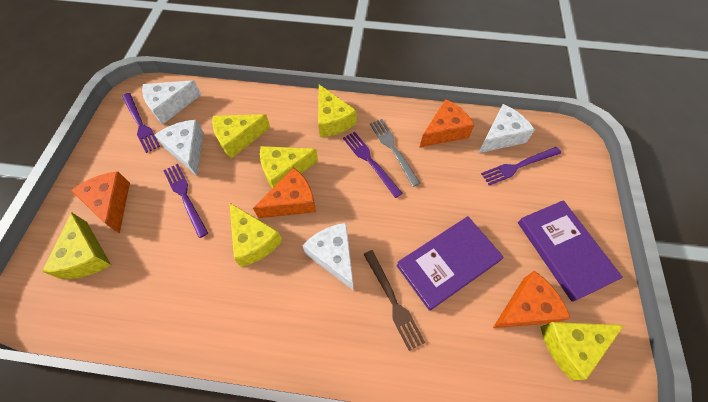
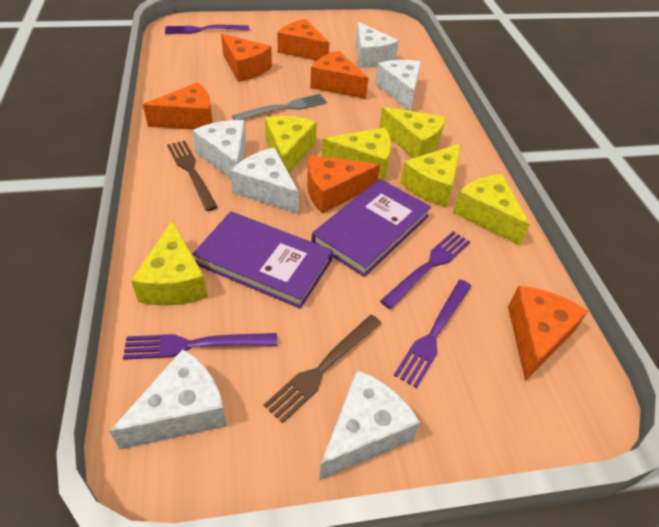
brown fork: [363,250,425,351] = 1 -> [167,140,218,211] [263,315,381,424] = 2
orange cheese: [70,172,130,234] [253,167,316,218] [419,99,474,148] [493,271,570,328] = 4 -> [143,82,213,130] [221,34,272,82] [277,19,329,61] [307,155,380,214] [310,51,368,99] [508,286,588,381] = 6
white cheese: [142,80,201,124] [154,120,204,176] [302,223,353,290] [478,104,535,153] = 4 -> [109,349,227,449] [192,120,246,178] [231,147,299,214] [319,370,420,480] [356,22,399,68] [375,60,421,111] = 6

